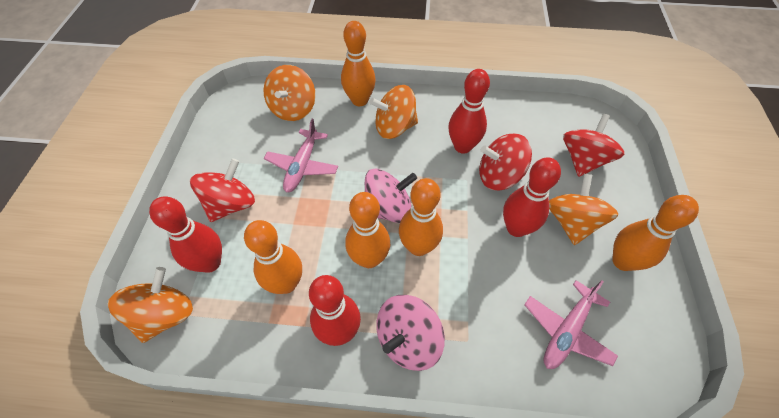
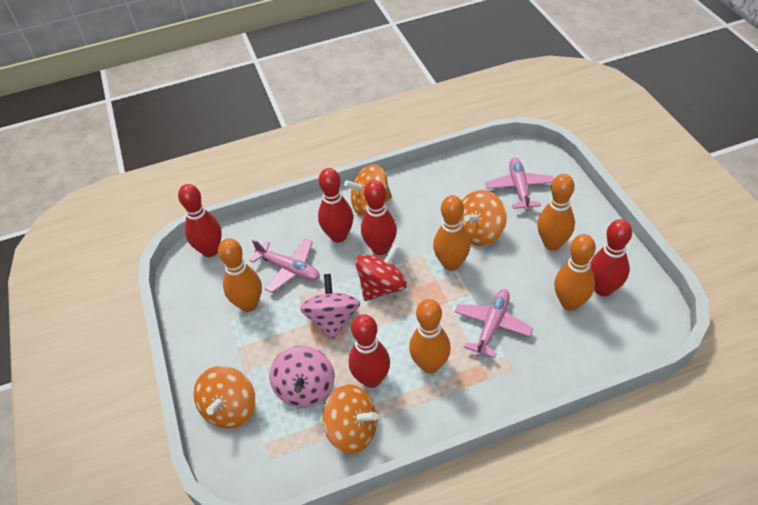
pink plane: [264,119,338,192] [524,280,618,369] = 2 -> [249,239,320,293] [454,289,533,358] [485,157,554,211] = 3
red bowling pin: [149,197,222,273] [309,275,361,346] [448,69,490,154] [503,157,561,237] = 4 -> [178,184,222,257] [318,168,353,242] [349,314,390,388] [361,180,397,255] [590,219,632,296] = 5
red spinning top: [190,158,255,222] [479,133,532,190] [563,114,624,177] = 3 -> [355,244,407,301] = 1

